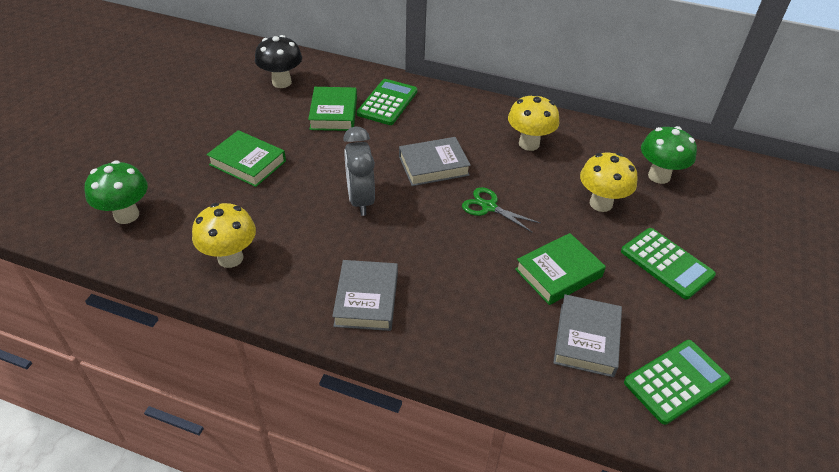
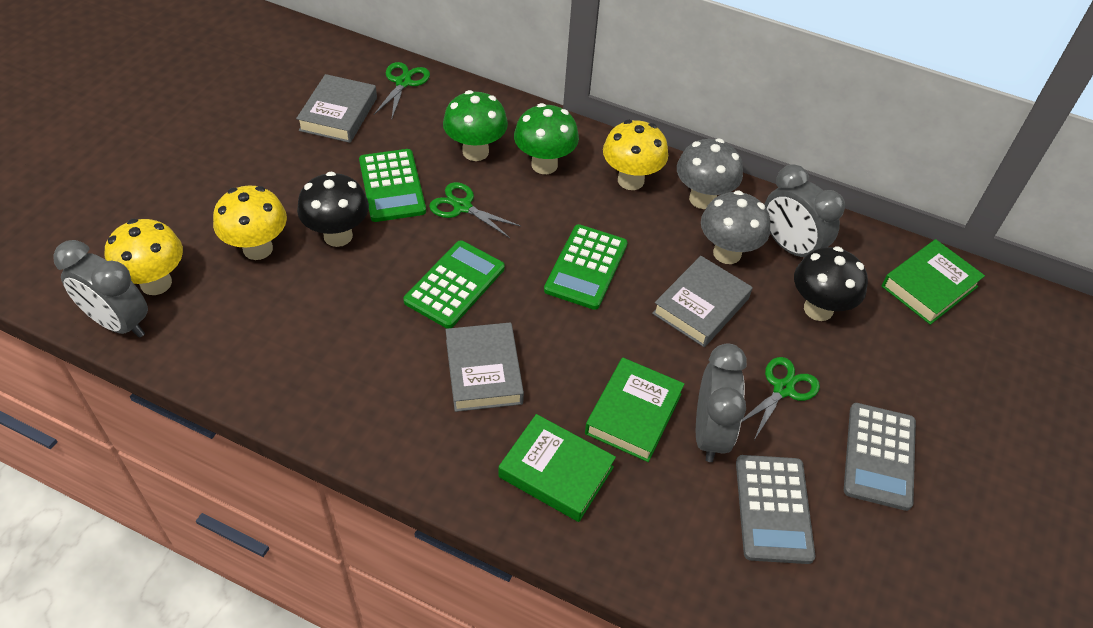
black mushroom: [255,35,302,88] = 1 -> [297,172,369,247] [794,246,868,321] = 2
green scissors: [462,187,540,233] = 1 -> [373,62,430,120] [429,182,522,238] [741,357,820,440] = 3
grey calculator: none = 0 -> [736,455,815,564] [844,403,916,511] = 2
grey clock: [343,126,375,216] = 1 -> [53,240,148,338] [696,343,747,462] [764,164,845,257] = 3
grey mushroom: none = 0 -> [677,138,743,209] [701,190,770,264] = 2

